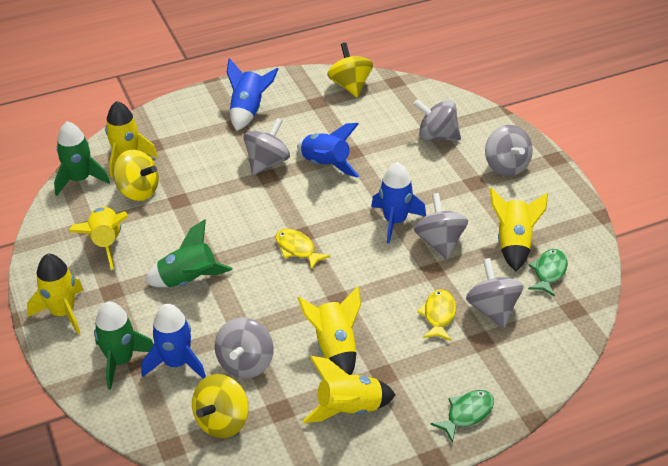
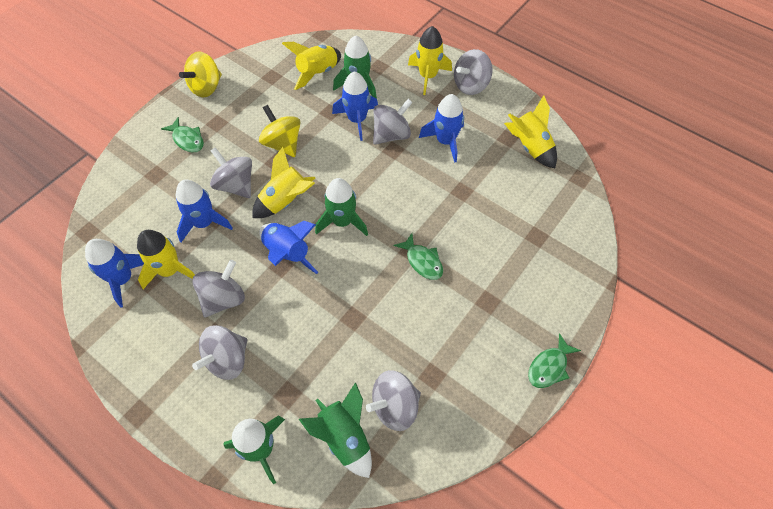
blue rocket: [142,304,206,379] [227,58,278,131] [297,123,359,178] [371,162,426,243] = 4 -> [85,239,144,308] [176,180,233,242] [259,221,319,274] [332,72,378,141] [419,94,464,163] = 5
green fish: [430,390,494,443] [528,249,568,297] = 2 -> [161,117,204,152] [394,233,443,280] [528,333,581,388] = 3
green rocket: [54,121,110,196] [94,302,154,390] [145,219,233,287] = 3 -> [224,416,285,484] [299,382,372,478] [315,178,368,236] [333,35,377,99] = 4
yellow fish: [276,229,331,270] [417,289,456,341] = 2 -> none = 0
yellow rocket: [27,253,84,334] [69,207,128,270] [105,101,158,178] [298,286,361,375] [302,356,395,423] [490,188,548,271] = 6 -> [137,230,195,289] [253,147,315,218] [282,42,341,90] [408,26,452,95] [504,95,557,168] = 5
yellow spinning top: [113,150,159,201] [192,374,249,438] [327,43,373,98] = 3 -> [179,51,222,97] [259,105,301,157] = 2

